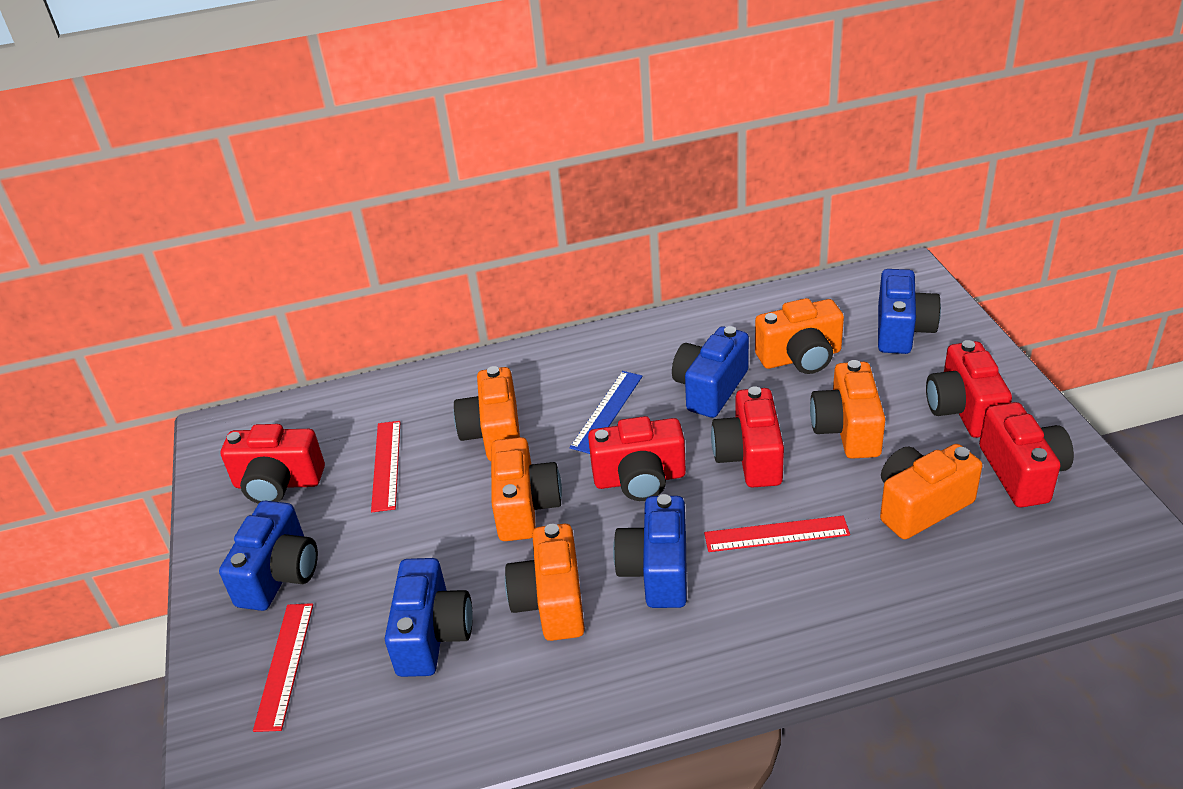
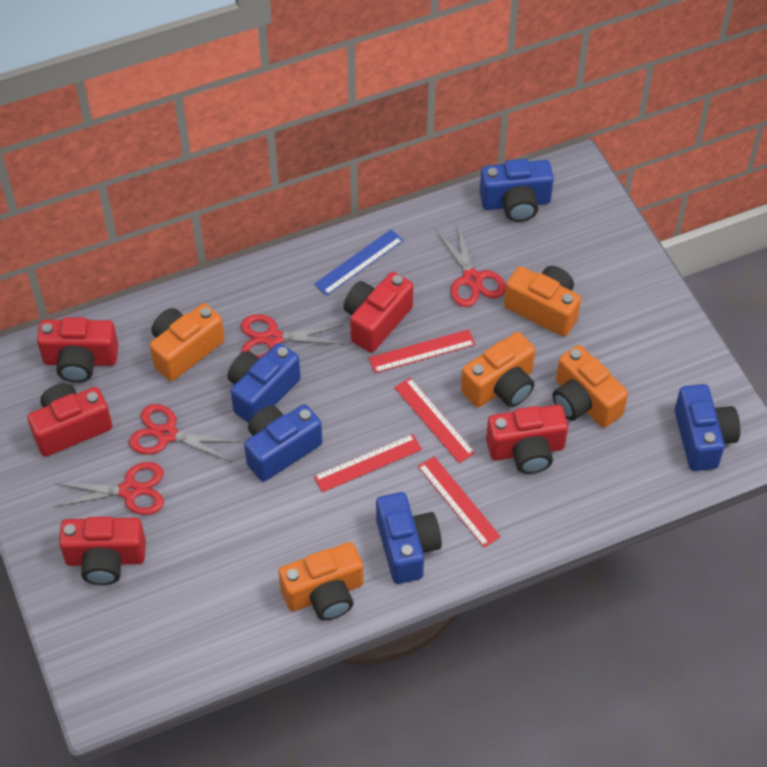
orange camera: [453,366,520,461] [491,437,562,541] [505,524,585,641] [755,298,844,374] [810,360,886,459] [880,444,982,539] = 6 -> [150,303,225,381] [279,542,364,620] [461,332,535,407] [504,266,581,337] [552,345,628,428] = 5
red ruler: [253,603,313,732] [371,421,400,512] [704,516,850,552] = 3 -> [314,434,422,492] [369,329,475,373] [394,378,475,463] [418,456,501,548] = 4
red scissors: none = 0 -> [54,462,164,515] [129,404,241,462] [241,314,345,358] [436,224,506,307] = 4

